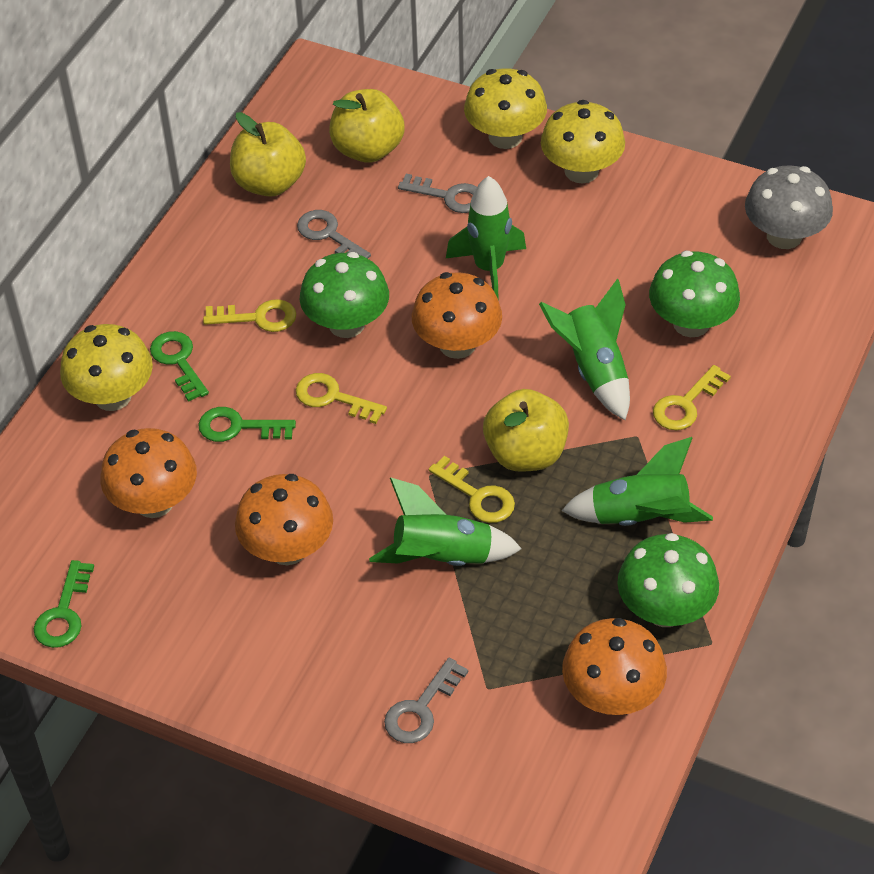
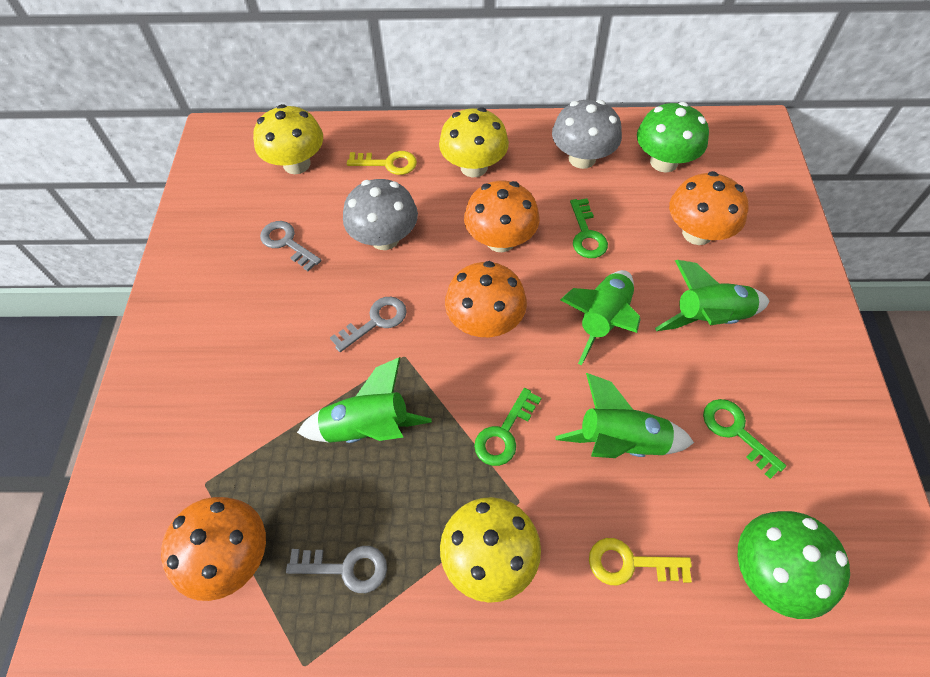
green mushroom: [300,252,389,338] [617,533,719,627] [649,251,740,337] = 3 -> [637,102,709,173] [738,511,850,619] = 2
grey mushroom: [745,165,833,249] = 1 -> [343,179,418,250] [552,100,622,169] = 2
yellow apple: [230,112,306,197] [329,89,404,163] [483,389,569,472] = 3 -> none = 0
yellow key: [203,299,296,332] [296,373,387,424] [429,456,515,523] [653,365,731,430] = 4 -> [347,151,417,175] [589,538,692,585] = 2

